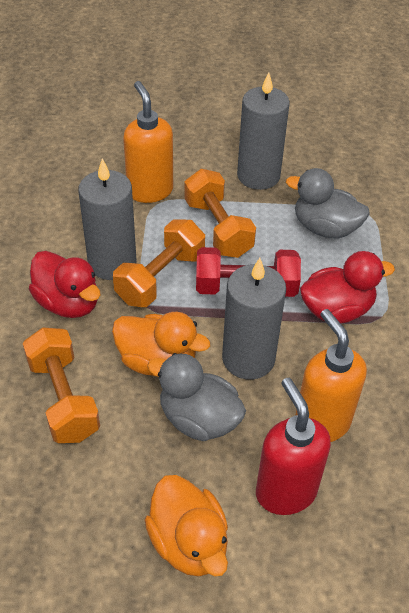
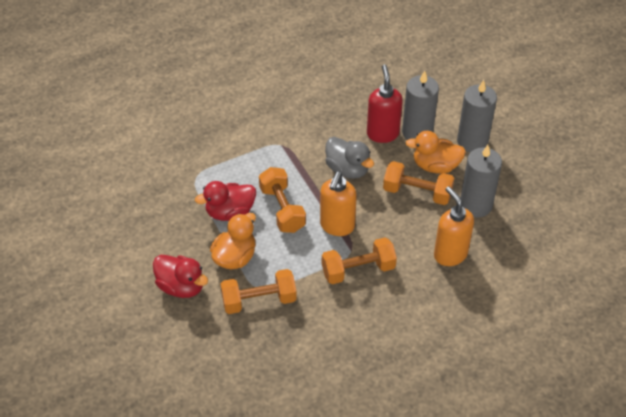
grey duck: [147,353,246,441] [286,168,369,239] = 2 -> [325,137,374,179] = 1
orange dumbbell: [23,327,100,443] [113,219,205,307] [184,169,256,258] = 3 -> [221,269,297,314] [259,167,306,233] [322,237,397,284] [383,161,454,205] = 4
red dumbbell: [196,247,301,297] = 1 -> none = 0

